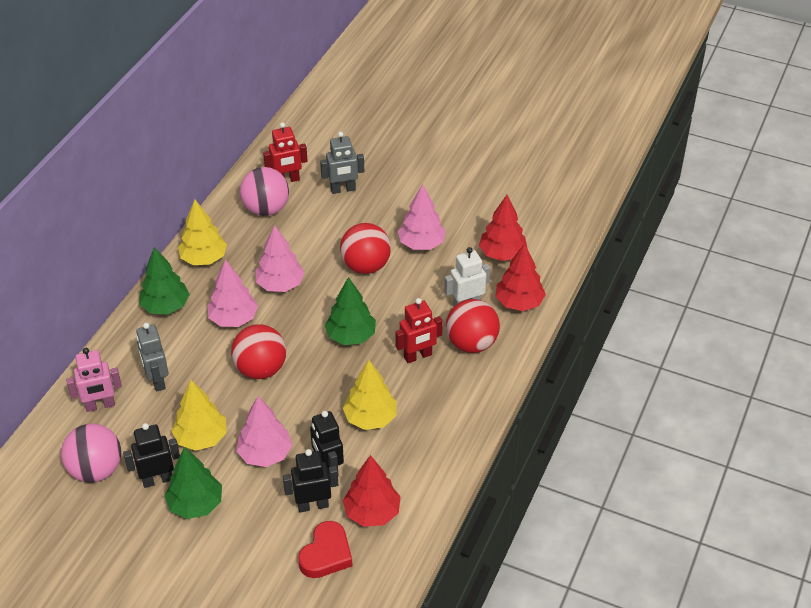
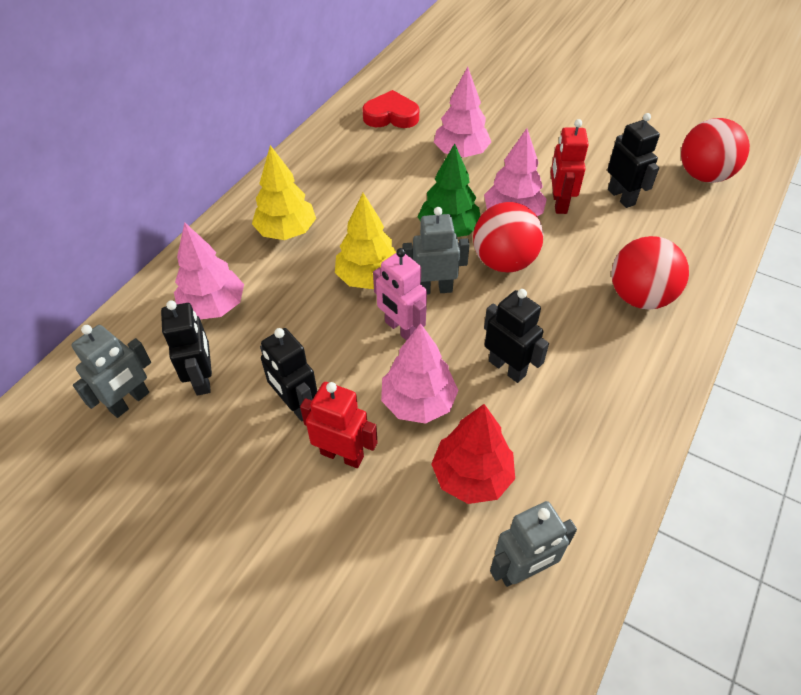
black robot: [123,423,180,488] [283,449,338,512] [310,411,344,477] = 3 -> [161,300,212,396] [260,328,317,421] [484,289,549,383] [607,113,660,208] = 4
green tree: [139,247,190,314] [165,447,222,519] [324,277,376,345] = 3 -> [418,143,480,237] = 1
grey robot: [136,323,169,392] [320,132,364,194] = 2 -> [71,325,151,418] [403,207,470,294] [490,501,577,587] = 3
pink ball: [61,423,121,483] [240,167,289,216] = 2 -> none = 0
red tree: [343,455,401,527] [479,195,527,261] [495,243,546,311] = 3 -> [432,404,515,504] = 1
white robot: [444,247,490,307] = 1 -> none = 0
yellow tree: [171,380,227,451] [178,199,227,265] [343,360,397,430] = 3 -> [252,145,316,240] [335,193,396,289] = 2

